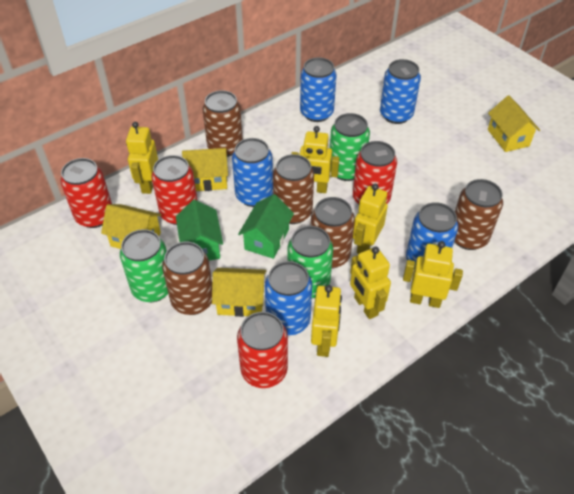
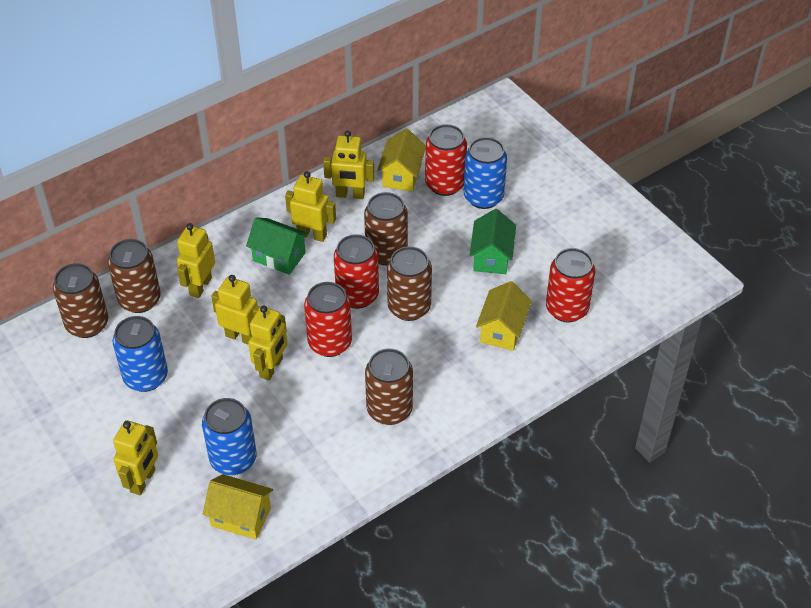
blue can: [232,138,273,207] [265,261,312,335] [300,57,337,122] [380,59,421,124] [406,202,458,269] = 5 -> [113,316,168,392] [202,398,257,475] [464,137,507,209] = 3
green can: [120,229,168,302] [288,226,333,298] [330,113,370,181] = 3 -> none = 0
yellow house: [101,204,161,249] [182,148,228,191] [212,268,266,317] [488,95,540,152] = 4 -> [203,474,273,540] [377,129,426,192] [476,281,532,351] = 3

